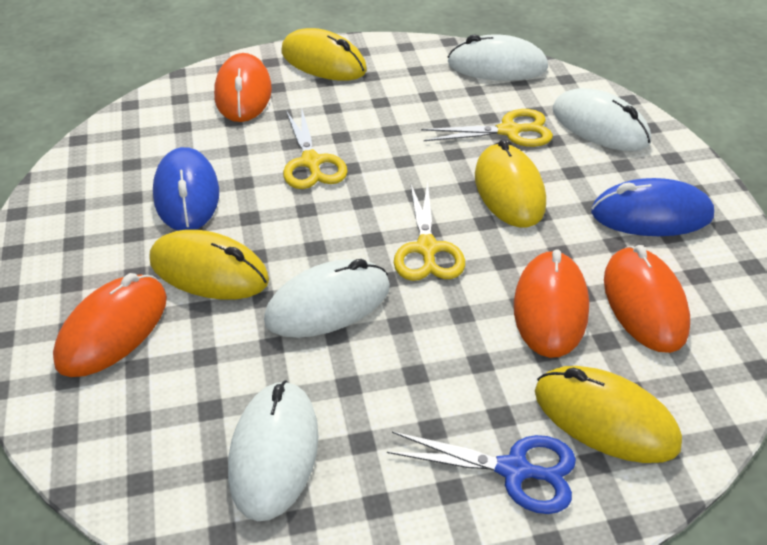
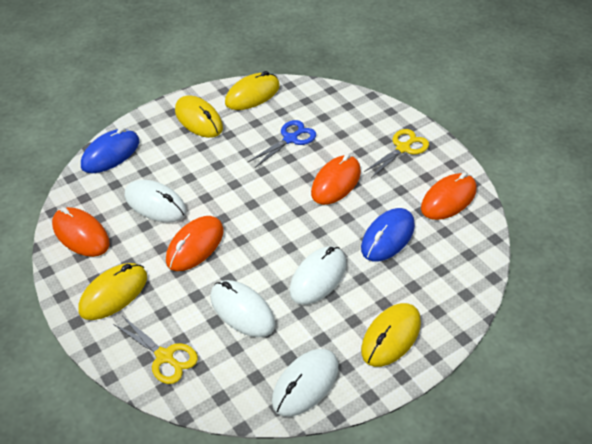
yellow scissors: [283,110,348,189] [394,181,465,281] [421,109,553,147] = 3 -> [113,316,198,384] [364,129,429,178] = 2

